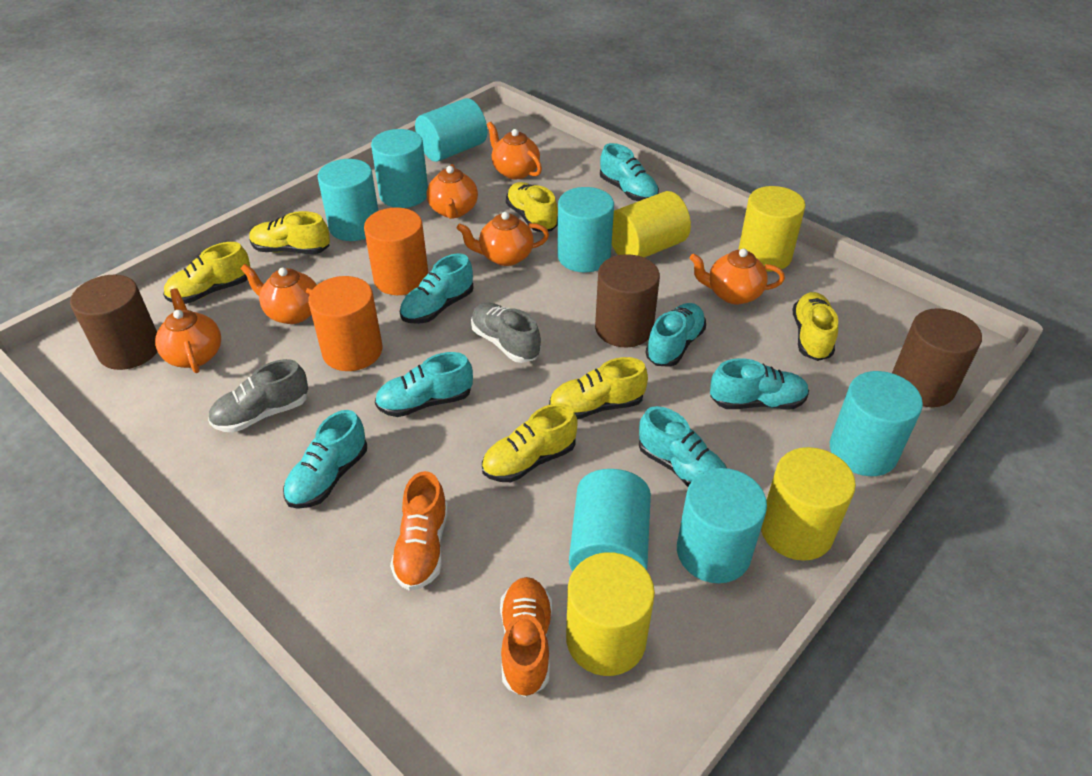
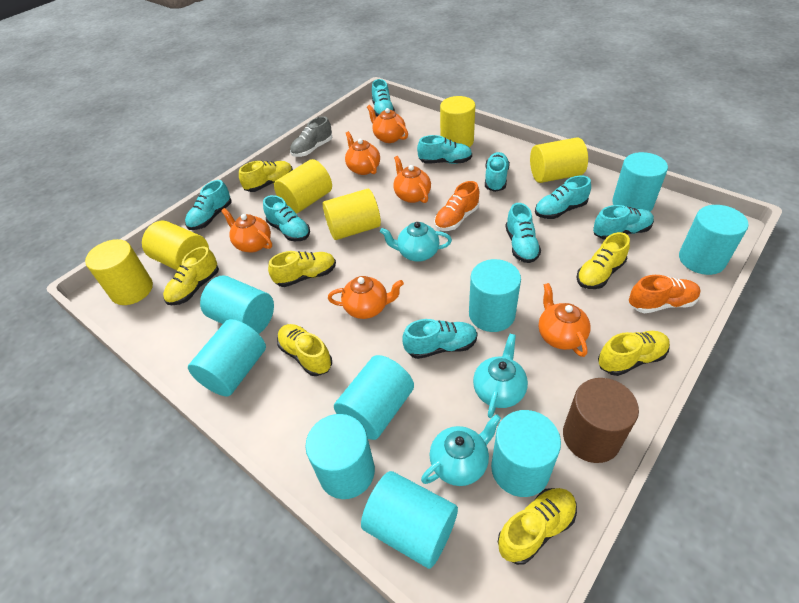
brown cylinder: [70,275,158,370] [595,254,660,347] [892,308,982,407] = 3 -> [563,378,639,463] = 1
grey shoe: [208,359,308,432] [471,303,541,363] = 2 -> [290,116,332,157] = 1
orange cylinder: [308,276,383,371] [364,207,429,295] = 2 -> none = 0
turquoise cylinder: [318,159,379,241] [371,129,428,208] [415,98,487,162] [557,187,614,273] [569,469,651,571] [677,468,767,583] [830,371,923,476] = 7 -> [188,319,266,397] [200,275,274,334] [305,414,375,499] [334,355,414,440] [361,471,458,569] [469,259,521,332] [491,410,561,497] [612,152,668,211] [679,205,749,275] = 9
turquoise shoe: [283,410,367,509] [375,352,473,417] [400,253,474,324] [600,143,659,201] [639,406,727,487] [646,303,706,367] [710,358,809,409] = 7 -> [185,180,232,230] [263,195,310,241] [372,79,395,117] [402,319,478,359] [417,135,472,164] [485,152,510,192] [505,203,541,263] [535,176,591,219] [593,205,654,240] = 9
turquoise teapot: none = 0 -> [380,222,452,262] [421,414,501,486] [473,334,528,418] = 3
yellow cylinder: [566,552,655,676] [612,191,691,258] [738,186,805,272] [761,447,856,561] = 4 -> [85,239,153,305] [142,221,209,270] [274,159,332,214] [323,189,381,240] [440,96,475,147] [530,137,588,183] = 6
yellow shoe: [163,242,250,304] [249,211,330,254] [482,403,578,482] [506,182,558,232] [549,357,648,419] [793,292,838,361] = 6 -> [163,246,219,305] [239,161,293,192] [268,251,336,287] [277,324,332,376] [498,488,577,565] [576,232,630,289] [598,331,670,376] = 7

